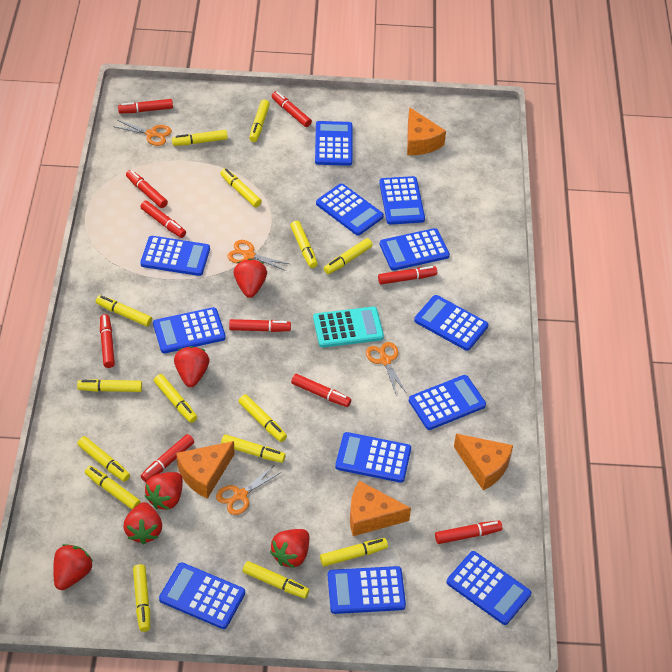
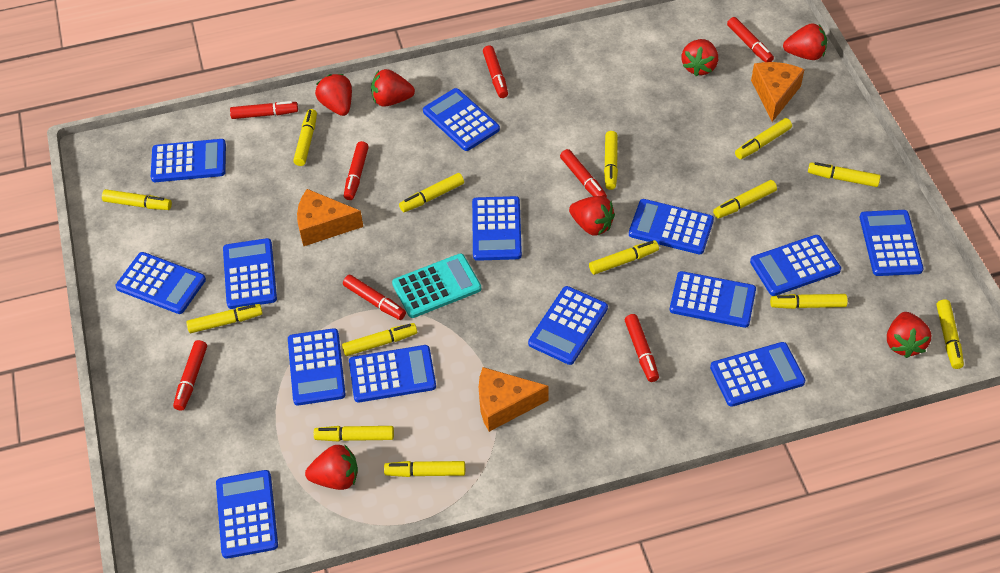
blue calculator: [140,236,210,276] [153,307,226,353] [159,562,245,629] [315,121,352,166] [316,183,384,236] [328,566,406,614] [335,432,411,483] [379,176,425,225] [380,228,450,271] [409,375,486,430] [414,295,488,351] [447,551,531,625] = 12 -> [116,252,206,314] [151,139,226,182] [216,470,278,559] [223,238,277,309] [288,328,346,406] [349,345,436,403] [423,88,500,151] [472,196,522,261] [528,286,608,365] [629,199,714,254] [670,271,756,328] [710,342,805,407] [750,235,841,296] [860,210,923,276] = 14
orange cheese: [176,441,234,499] [350,481,411,536] [407,107,446,155] [454,434,513,490] = 4 -> [297,189,363,246] [479,367,549,432] [751,62,805,122] = 3
orange scissors: [113,120,172,146] [216,465,282,515] [227,240,289,271] [366,342,407,394] = 4 -> none = 0
red marker: [100,314,115,368] [118,99,173,113] [126,170,168,208] [140,201,186,238] [141,434,194,482] [229,319,291,332] [272,91,312,127] [291,374,351,407] [378,266,437,284] [435,520,502,544] = 10 -> [173,340,207,411] [230,101,298,119] [343,275,406,320] [344,141,369,200] [483,45,508,98] [560,149,607,198] [625,314,659,382] [727,17,774,62] = 8
red strawberry: [53,544,93,590] [123,502,162,545] [145,472,183,510] [174,346,209,387] [234,259,267,298] [270,529,309,568] = 6 -> [305,444,358,490] [315,74,352,116] [371,69,415,107] [569,196,615,236] [681,39,718,76] [783,23,827,60] [887,312,931,358] = 7
yellow marker: [77,379,142,392] [77,436,130,482] [85,466,141,509] [96,295,152,327] [133,564,150,632] [154,374,197,423] [172,130,228,146] [220,168,262,207] [221,434,286,463] [238,394,287,442] [243,561,309,598] [249,100,270,142] [290,221,318,268] [320,538,388,567] [324,238,373,274] = 15 -> [102,189,172,210] [186,304,263,333] [293,109,317,166] [314,426,394,442] [342,323,417,356] [384,461,465,477] [399,173,464,212] [589,240,659,275] [604,131,618,190] [713,180,777,219] [735,118,792,159] [770,294,848,309] [808,162,880,187] [936,299,964,369] = 14

